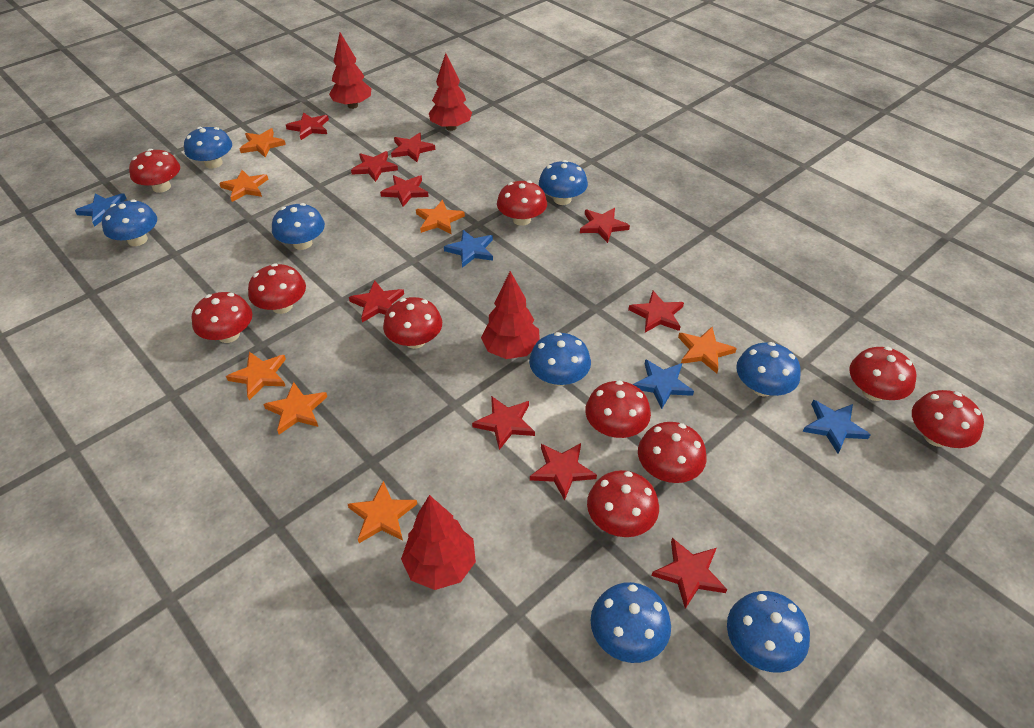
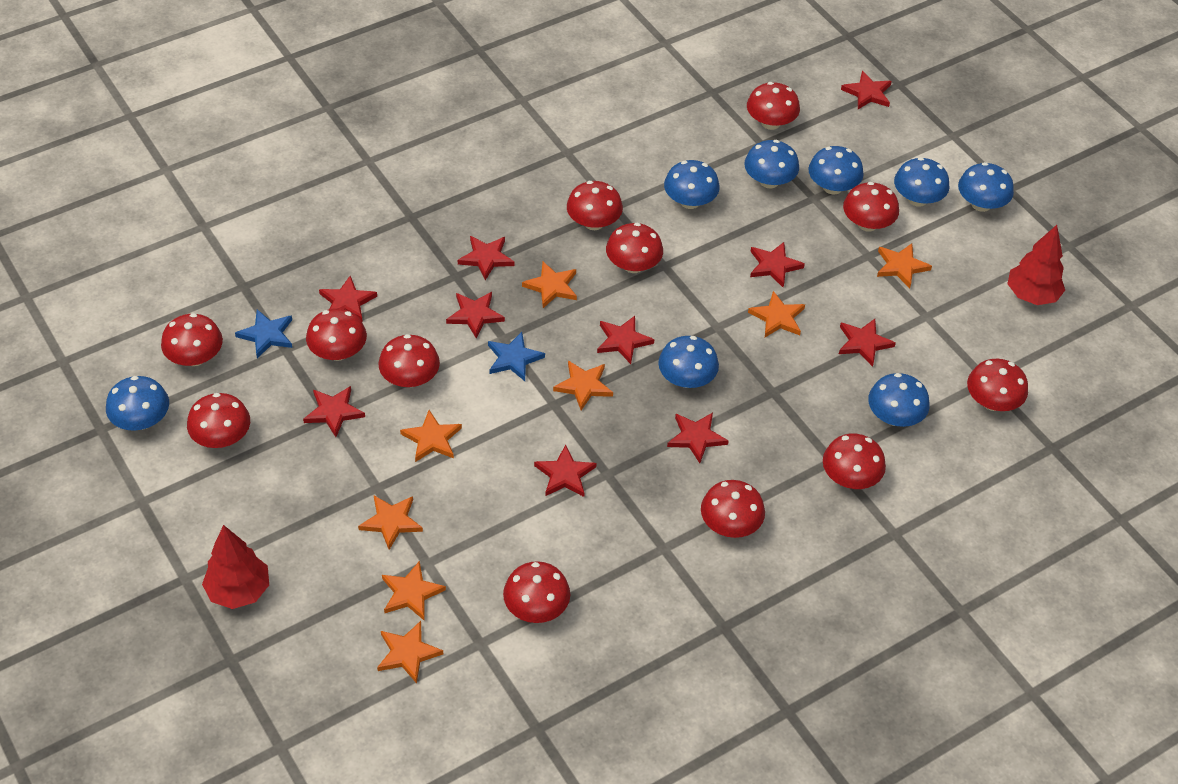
blue star: [75,193,126,227] [444,230,493,268] [633,359,694,409] [803,400,871,453] = 4 -> [235,310,292,358] [488,332,545,381] = 2
orange star: [219,170,268,202] [226,352,286,400] [240,128,286,158] [263,382,327,434] [348,481,417,543] [416,200,465,234] [678,327,737,373] = 7 -> [358,496,423,550] [377,621,443,683] [382,561,446,620] [400,410,462,462] [522,262,577,308] [553,361,613,410] [748,291,805,337] [877,244,932,288] = 8
red mushroom: [129,149,180,193] [192,292,252,343] [248,263,306,314] [383,297,442,349] [497,180,547,226] [585,380,651,438] [587,470,659,537] [638,422,707,483] [849,347,916,401] [912,390,984,448] = 10 -> [161,313,223,366] [187,393,250,448] [306,308,367,361] [378,334,440,387] [503,561,570,623] [567,181,623,230] [606,223,663,273] [701,480,765,538] [747,82,800,130] [823,434,886,489] [843,182,899,232] [967,359,1028,411] = 12
red tree: [329,32,371,109] [401,495,476,590] [429,53,472,131] [481,271,540,359] = 4 -> [202,525,269,609] [1007,225,1065,305] = 2

